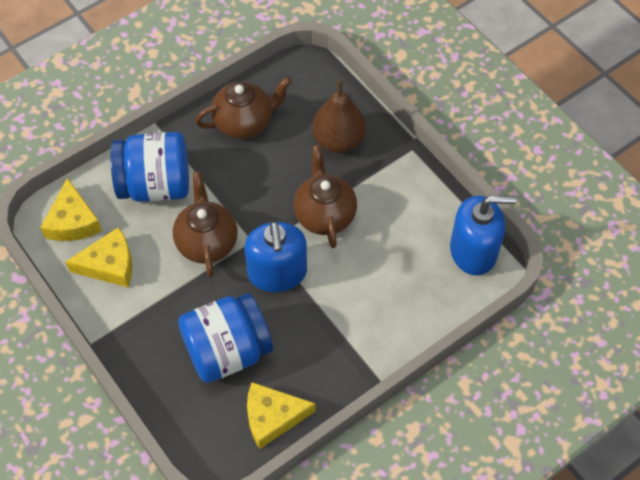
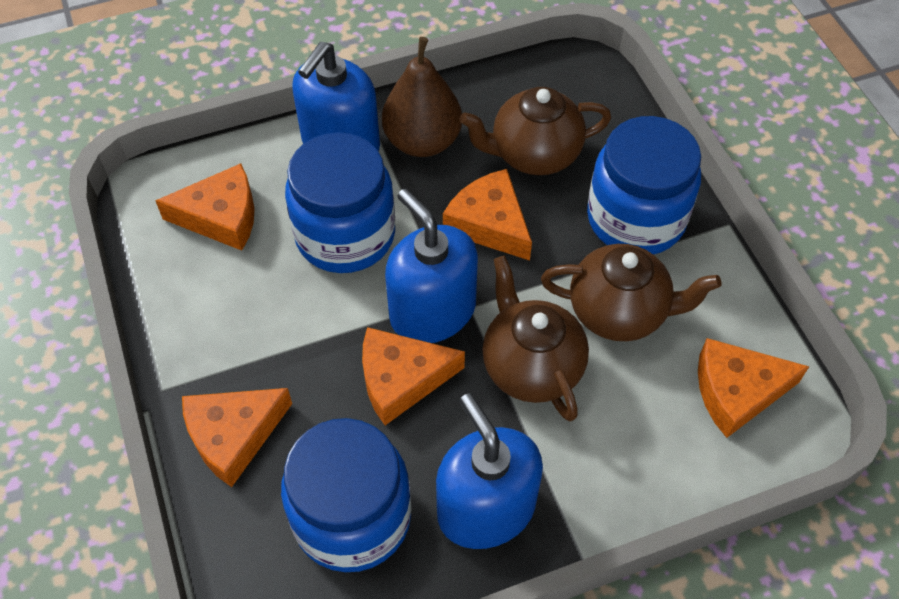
blue jar: [110,132,189,202] [178,293,273,383] = 2 -> [281,418,411,572] [285,132,395,273] [587,116,701,255] = 3
blue soap dispenser: [244,221,307,292] [450,195,517,275] = 2 -> [292,42,380,151] [385,189,478,343] [436,393,543,549] = 3
orange cheese: none = 0 -> [155,163,255,251] [182,388,292,487] [362,327,465,425] [443,169,532,261] [698,338,809,438] = 5
yellow cheese: [40,178,102,241] [65,227,132,287] [247,382,315,449] = 3 -> none = 0

